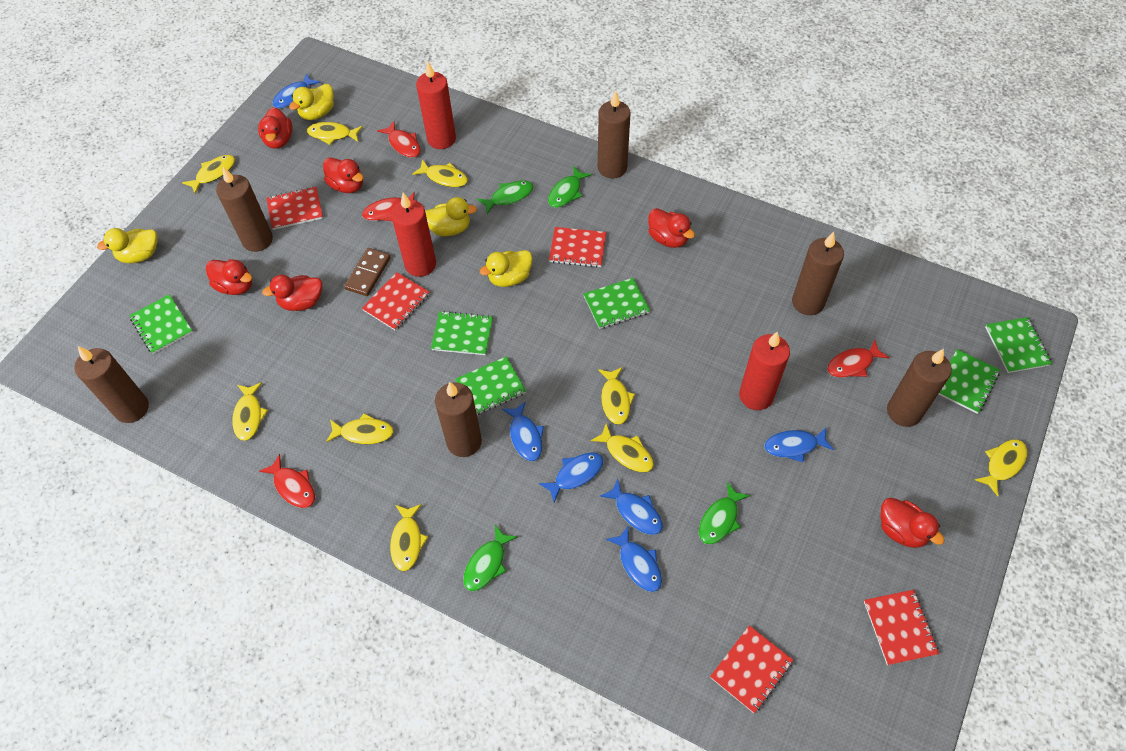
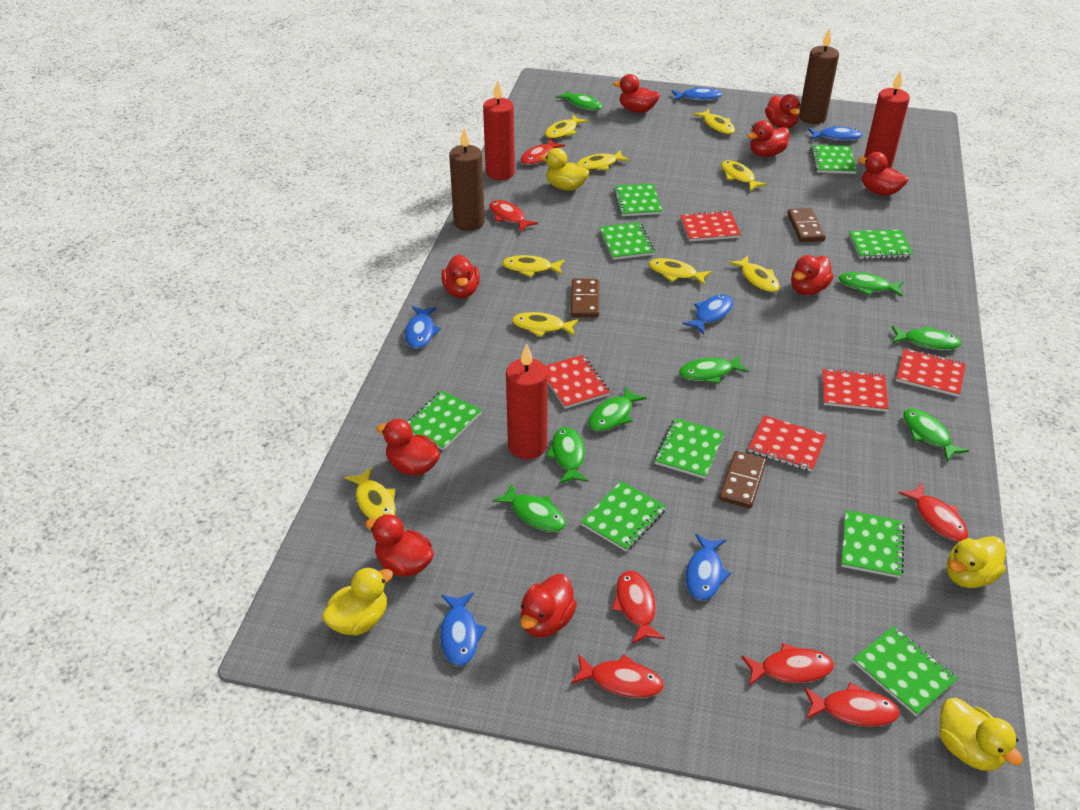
brown candle: [74,346,149,423] [216,167,273,252] [435,382,482,457] [598,90,631,179] [792,232,844,315] [887,349,952,427] = 6 -> [449,127,485,231] [799,28,839,124] = 2
brown domino: [344,248,391,296] = 1 -> [571,278,599,318] [719,451,766,508] [787,208,825,242] = 3
green fish: [463,525,518,591] [477,180,534,214] [548,166,592,208] [699,482,751,544] = 4 -> [493,483,566,532] [546,427,588,484] [555,90,602,111] [588,386,647,431] [679,354,749,384] [839,272,904,297] [892,326,961,350] [903,409,969,462] = 8
green notebook: [129,294,193,354] [431,311,493,355] [455,356,526,415] [583,278,650,329] [939,349,1000,414] [985,317,1052,373] = 6 -> [408,391,482,450] [580,481,666,551] [600,222,655,260] [613,183,662,216] [654,418,725,479] [811,144,857,174] [841,510,905,578] [849,229,913,259] [853,626,958,716] = 9
red duck: [206,259,252,295] [258,107,292,149] [262,275,322,311] [323,157,364,193] [648,208,695,248] [880,498,945,548] = 6 -> [365,514,434,577] [377,419,440,476] [441,254,480,298] [520,574,577,637] [613,74,660,113] [748,120,790,157] [765,94,800,128] [791,255,833,295] [858,152,908,196] = 9
red fish: [259,454,315,508] [362,192,415,221] [377,121,421,158] [827,340,889,377] = 4 -> [489,200,538,232] [520,138,565,165] [571,654,664,698] [612,571,665,644] [741,643,834,686] [804,682,900,727] [899,483,968,542] = 7

